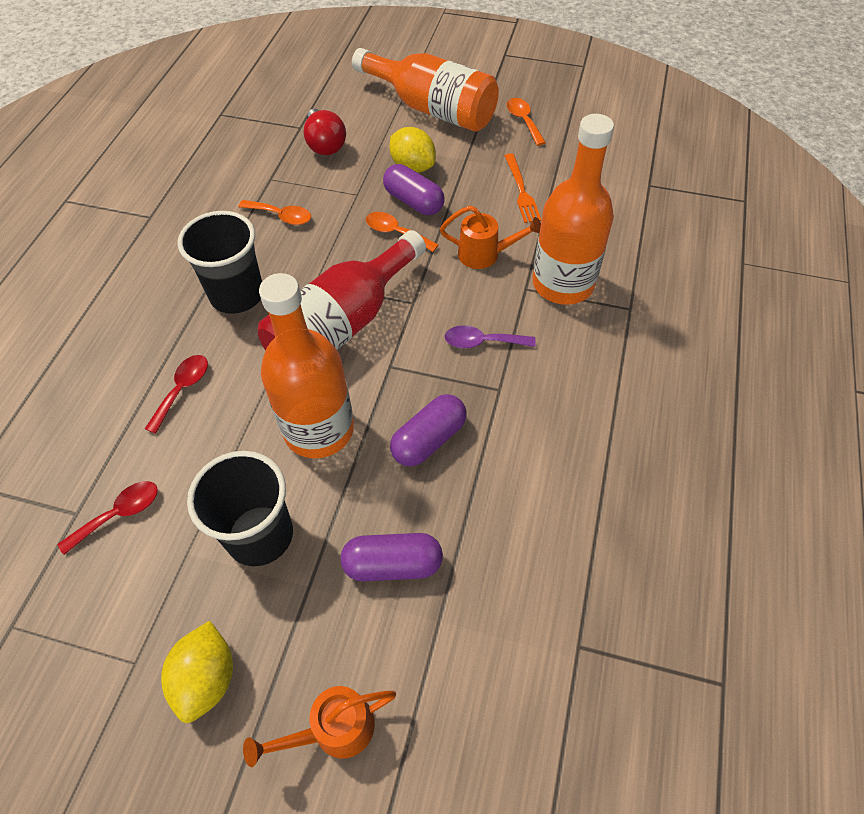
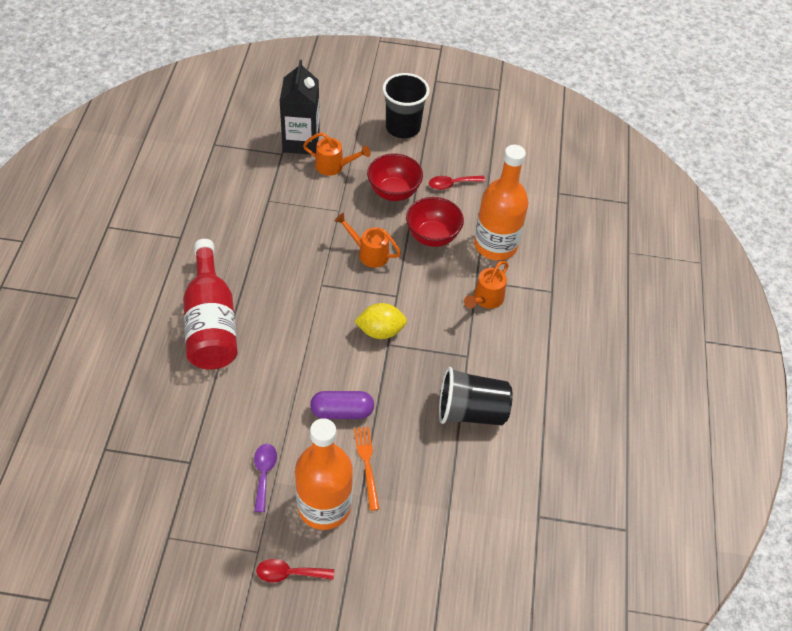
black carton: none = 0 -> [280,60,320,155] = 1
orange bottle: [259,273,354,458] [352,48,499,132] [533,114,614,305] = 3 -> [295,418,353,530] [474,145,528,260] = 2
orange spoon: [238,200,311,225] [366,212,438,252] [507,98,546,146] = 3 -> none = 0
orange watering can: [243,686,396,767] [440,206,541,269] = 2 -> [303,132,370,176] [335,213,401,268] [464,261,509,309] = 3
purple capsule: [340,533,443,581] [383,164,445,215] [390,394,467,467] = 3 -> [310,391,374,419] = 1
red bowl: none = 0 -> [367,153,423,201] [406,197,464,247] = 2
red light bulb: [304,109,346,155] = 1 -> none = 0
yellow lemon: [161,621,233,723] [389,127,436,173] = 2 -> [354,303,407,339] = 1

